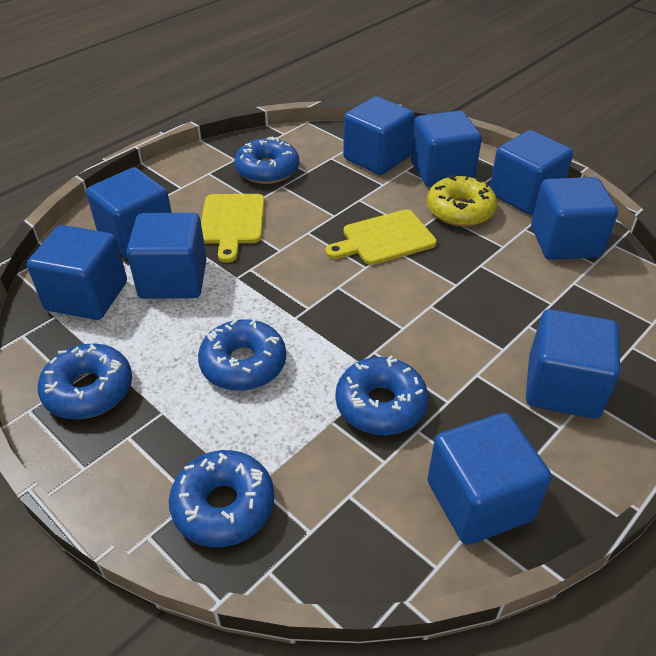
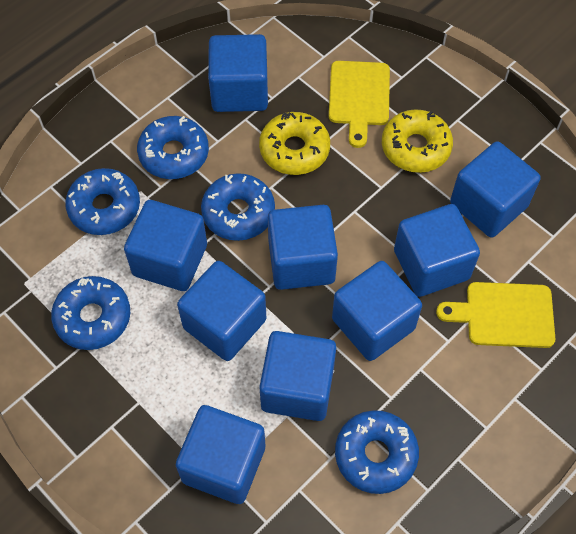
yellow donut: [427,175,497,227] = 1 -> [259,112,330,175] [382,109,453,173] = 2

